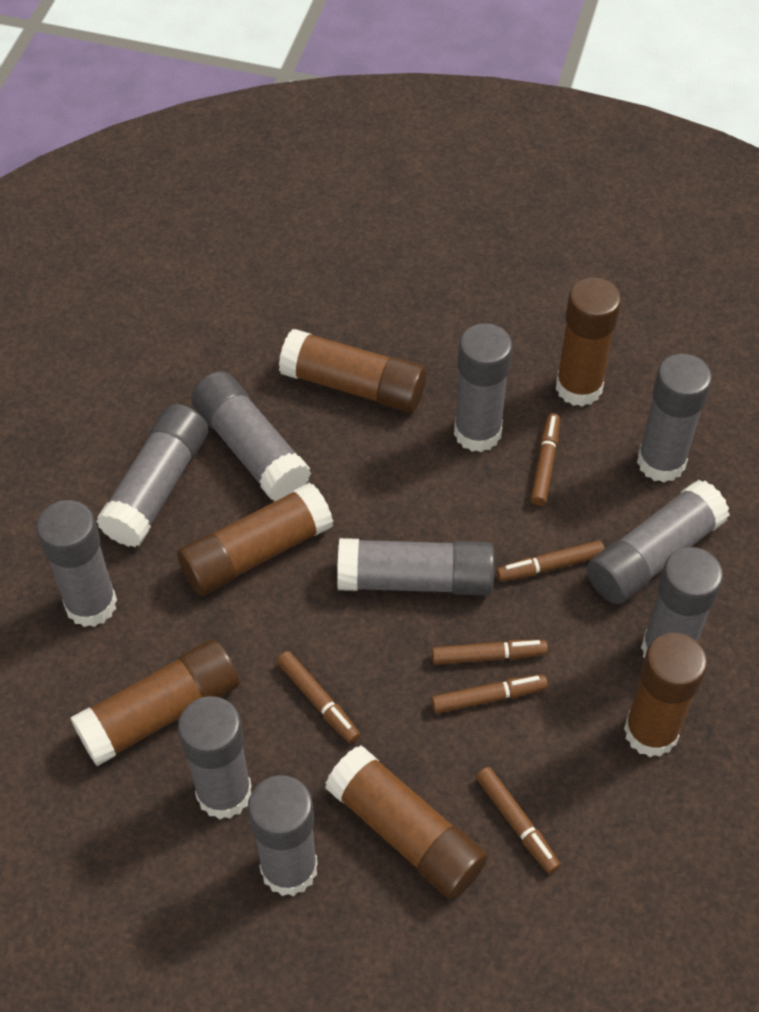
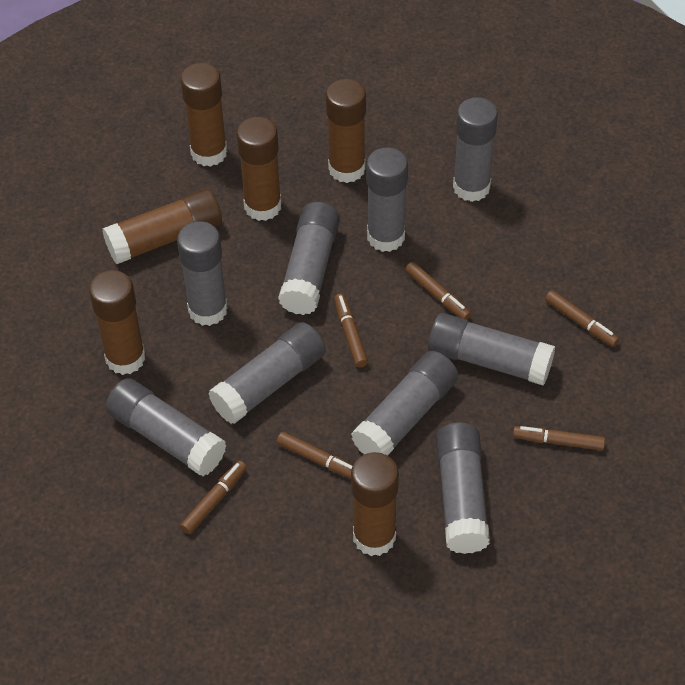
grey glue stick: [36,500,117,627] [96,404,209,547] [178,696,251,820] [191,371,311,501] [248,775,318,896] [337,538,494,595] [454,323,513,452] [587,480,730,604] [637,354,712,482] [641,547,723,658] = 10 -> [106,378,227,476] [177,221,228,326] [208,322,326,424] [278,202,340,315] [351,351,458,456] [366,147,408,252] [428,313,555,385] [436,422,490,554] [453,97,498,202] = 9

